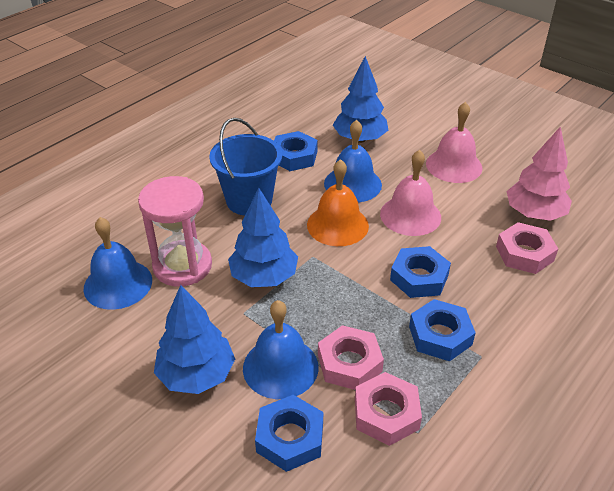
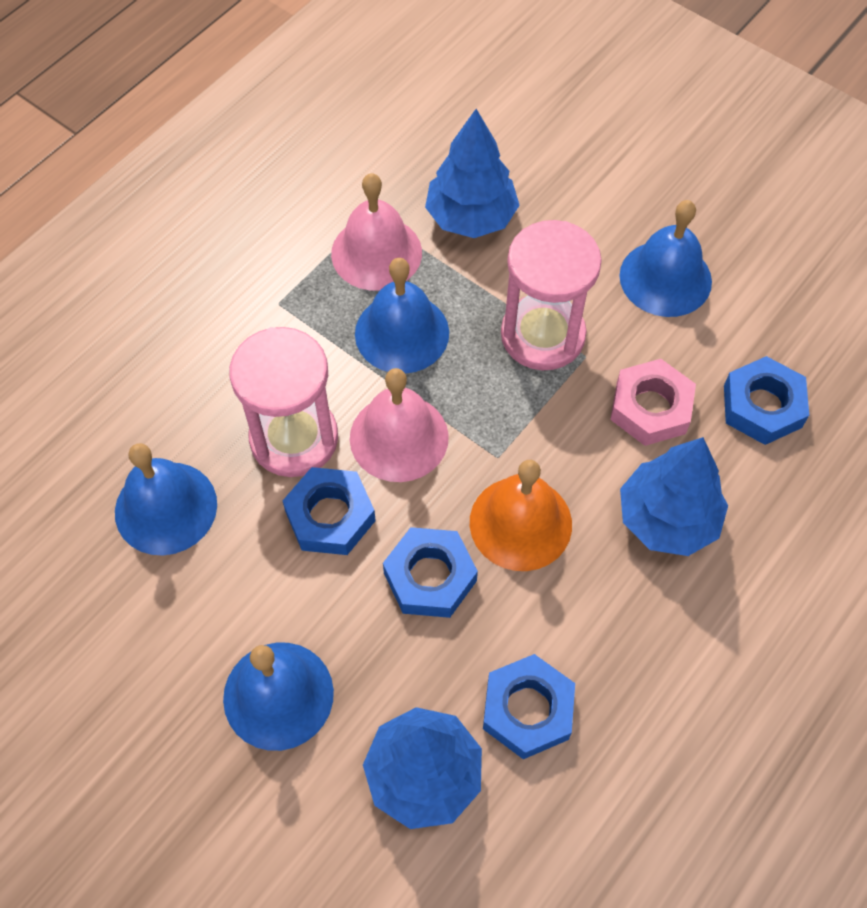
blue bell: [83,217,152,310] [243,300,319,399] [324,120,382,202] = 3 -> [115,443,217,556] [223,643,334,751] [355,258,449,374] [619,200,712,317] = 4
blue bucket: [209,118,282,215] = 1 -> none = 0
pink hourglass: [138,176,212,286] = 1 -> [229,327,338,477] [501,220,602,370] = 2
pink nut: [318,325,384,390] [355,372,422,446] [496,222,558,274] = 3 -> [610,359,696,446] = 1
pink tree: [507,126,572,221] = 1 -> none = 0

